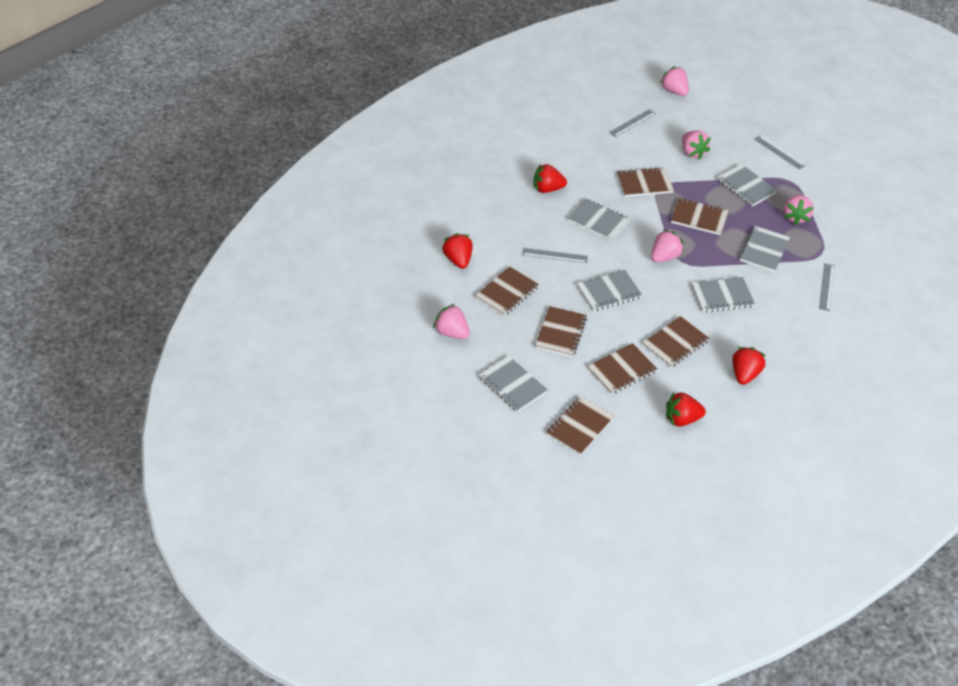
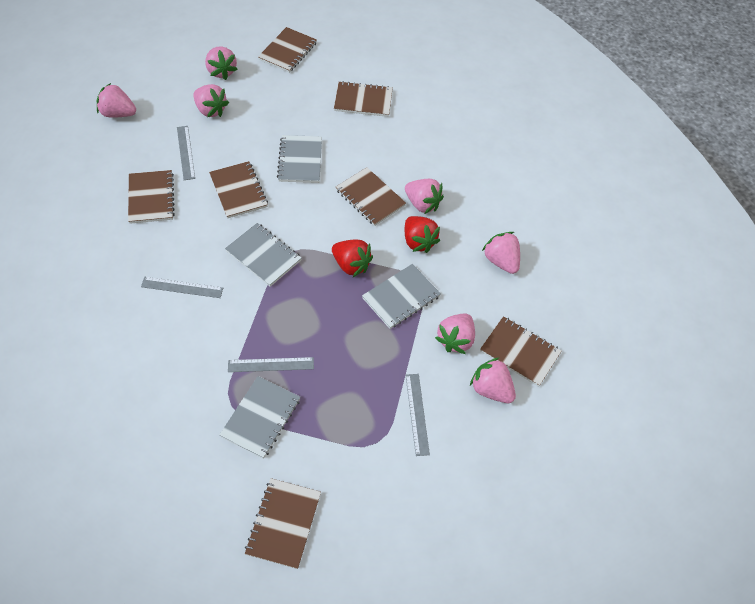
grey notebook: [479,356,548,412] [568,199,630,241] [577,270,642,311] [691,277,755,312] [717,164,778,206] [740,226,790,272] = 6 -> [219,376,300,459] [225,223,301,287] [277,135,322,183] [362,264,441,329] = 4
pink strawberry: [433,304,470,339] [651,229,684,262] [660,66,689,96] [682,131,711,159] [784,195,814,225] = 5 -> [96,83,136,117] [193,84,229,117] [205,46,238,80] [405,179,444,214] [435,314,475,354] [470,357,516,403] [482,232,520,274] = 7
red strawberry: [442,233,473,269] [534,164,567,193] [666,392,706,427] [732,347,766,385] = 4 -> [332,239,373,277] [405,216,440,253] = 2

